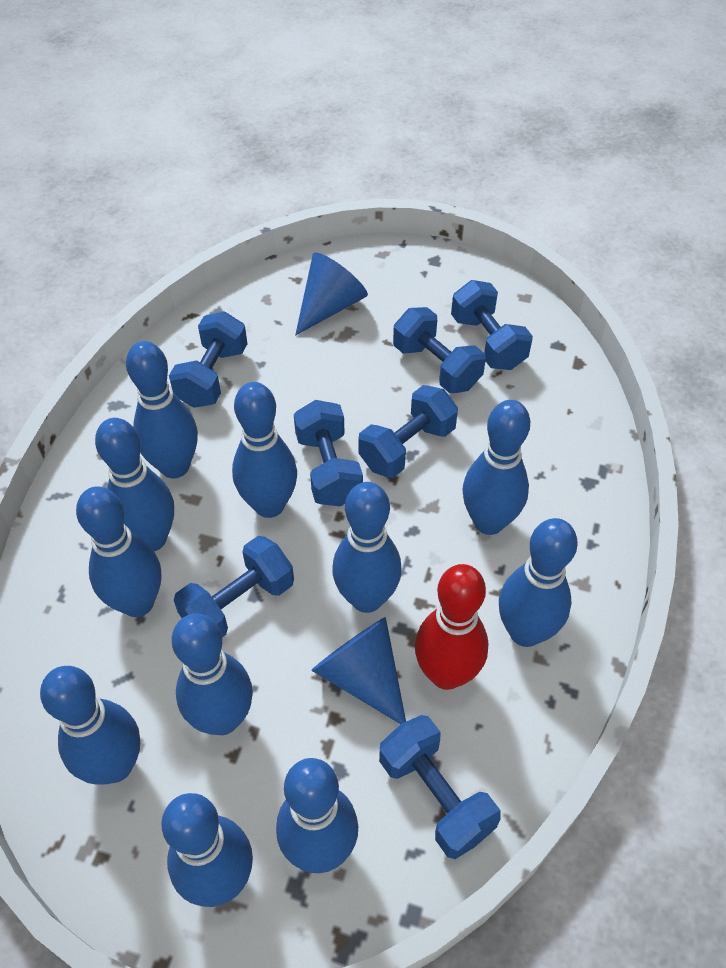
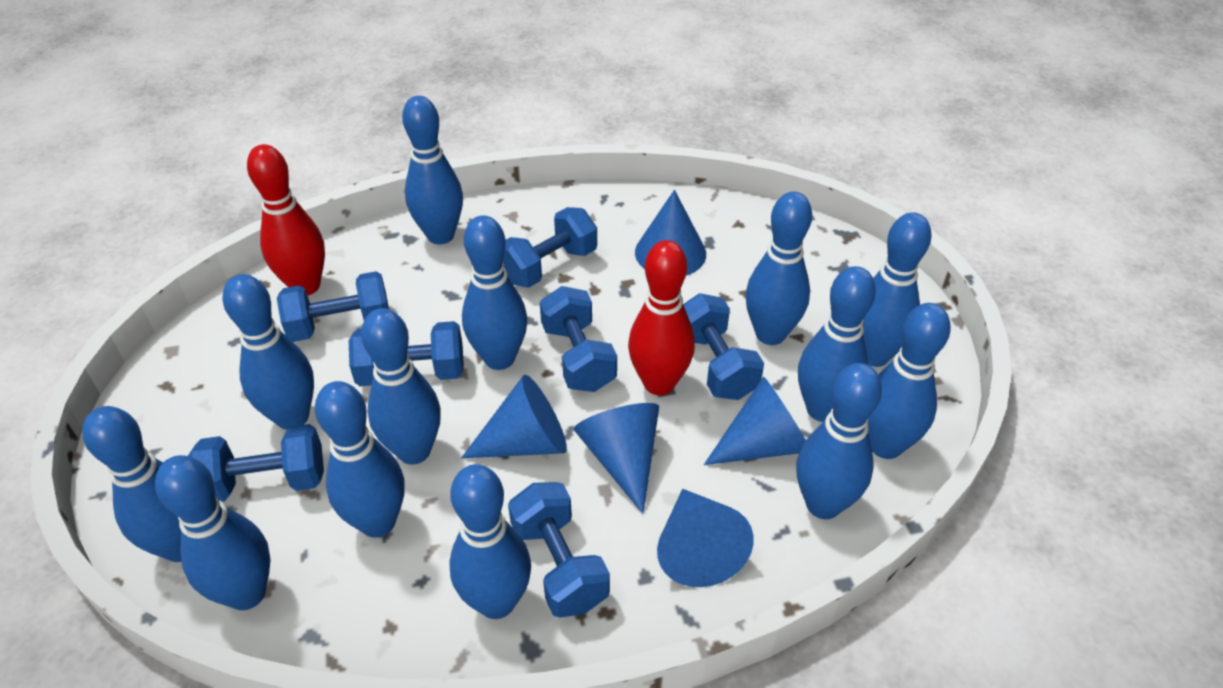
blue bowling pin: [40,666,140,785] [76,487,161,617] [95,418,174,551] [126,341,198,478] [161,793,253,907] [172,613,253,735] [232,382,297,518] [276,758,358,873] [332,482,402,613] [462,400,530,535] [499,518,578,647] = 11 -> [82,406,182,562] [155,455,271,610] [223,274,314,430] [315,381,404,538] [361,308,441,465] [402,96,463,244] [449,464,531,619] [462,215,527,370] [745,191,812,345] [796,363,882,519] [798,266,876,422] [863,212,932,367] [868,303,951,459] = 13
blue cone: [295,253,368,335] [311,617,406,724] = 2 -> [461,375,567,459] [574,403,659,514] [635,190,706,275] [657,489,754,587] [704,376,806,465] = 5
red bowling pin: [415,564,488,690] = 1 -> [247,144,325,295] [628,240,695,395] = 2

